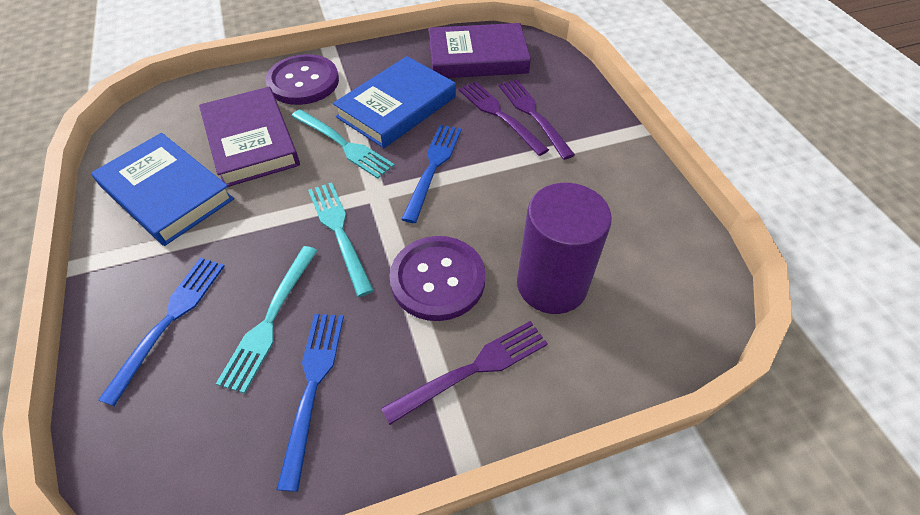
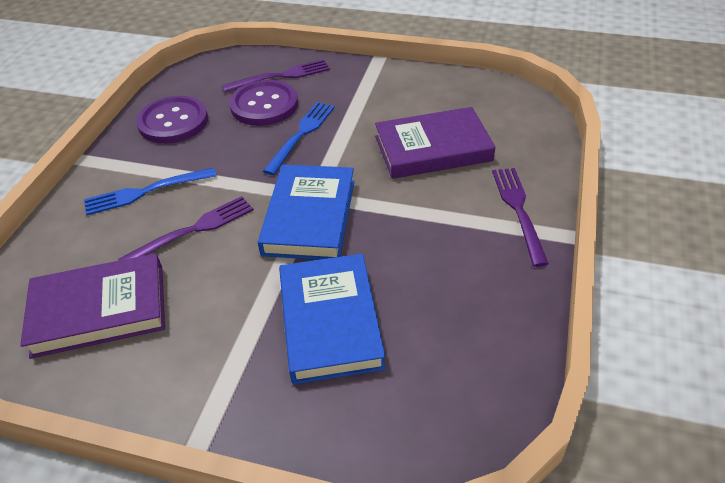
blue fork: [98,257,225,406] [276,314,344,492] [401,125,461,223] = 3 -> [84,168,217,215] [263,102,335,175] = 2
purple cylinder: [517,183,612,314] = 1 -> none = 0
turquoise fork: [216,246,318,394] [291,109,395,179] [308,182,374,297] = 3 -> none = 0

